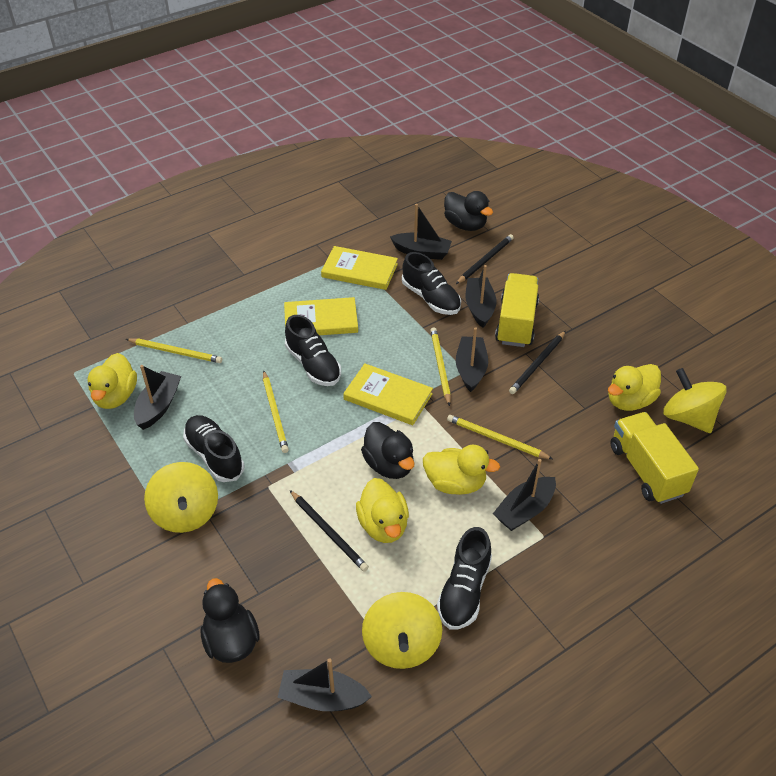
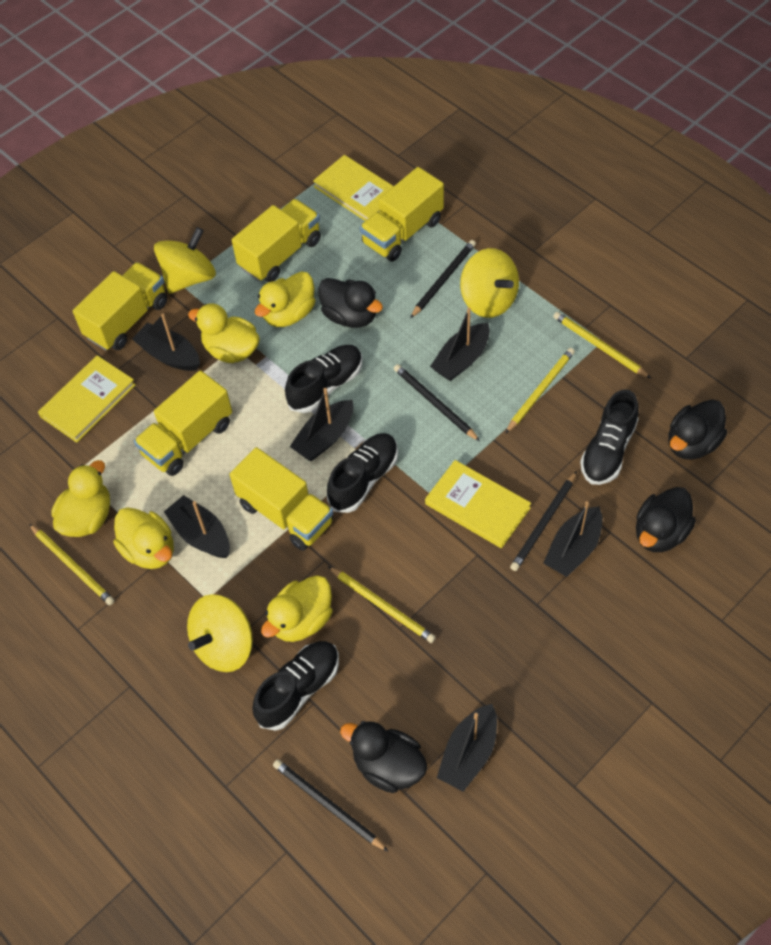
black duck: [201,578,260,663] [361,422,415,479] [444,191,493,231] = 3 -> [318,278,383,328] [340,721,427,793] [636,487,696,552] [668,399,727,460] = 4
black pencil: [290,490,369,572] [456,234,514,284] [509,331,566,394] = 3 -> [273,759,389,852] [394,364,480,441] [410,240,476,318] [510,471,577,571] = 4
yellow duck: [87,353,137,409] [356,478,409,543] [423,445,500,495] [608,364,661,411] = 4 -> [51,460,110,537] [114,507,174,569] [188,303,260,363] [255,271,315,327] [261,575,333,642] = 5
yellow truck: [495,273,539,347] [610,412,699,504] = 2 -> [73,262,167,351] [134,370,232,476] [230,447,333,551] [232,199,321,282] [360,167,444,262] = 5

